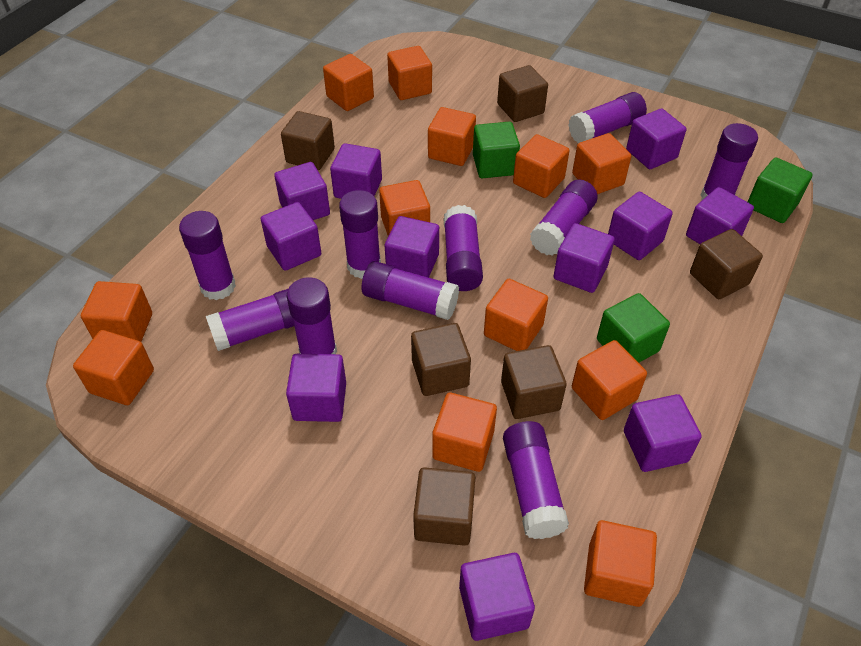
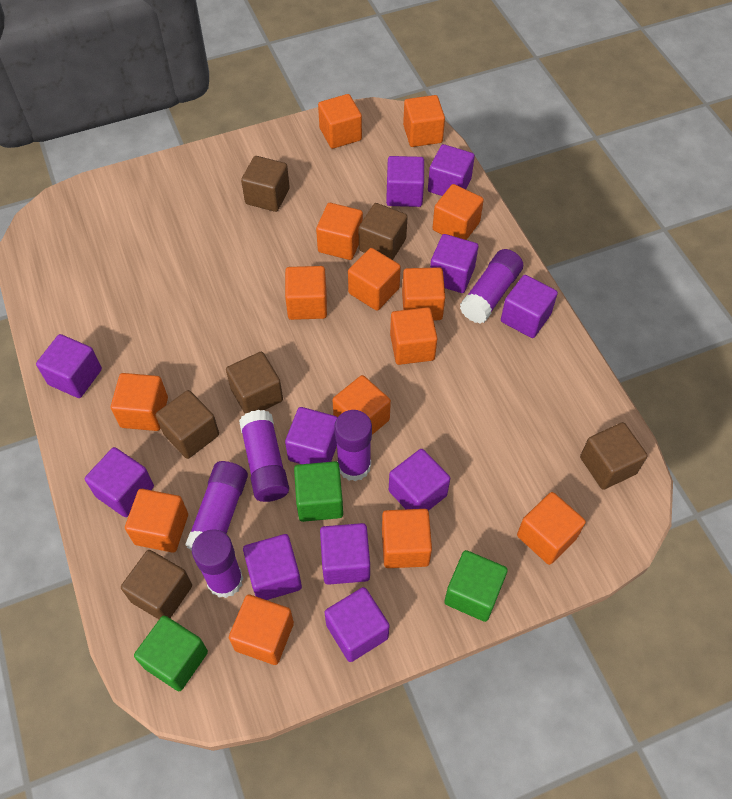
orange cube: [73,330,154,405] [81,281,152,342] [323,54,374,111] [379,180,430,236] [387,46,432,100] [428,107,476,166] [432,393,497,472] [484,279,548,351] [513,134,570,198] [572,133,631,194] [572,340,647,420] [584,520,657,607] = 12 -> [111,373,168,431] [125,489,188,553] [229,594,294,665] [285,266,327,320] [316,203,363,260] [318,94,362,149] [332,375,391,435] [348,248,401,311] [382,509,432,568] [390,307,437,365] [402,267,445,320] [403,95,445,147] [433,184,484,240] [517,492,586,565] = 14
purple glue stick: [179,211,236,300] [206,289,294,351] [286,277,337,354] [339,190,381,279] [361,261,459,320] [444,205,483,291] [503,421,569,539] [530,179,598,256] [569,92,647,143] [701,123,758,200] = 10 -> [185,461,248,551] [192,529,243,598] [239,410,289,502] [334,410,372,481] [460,249,523,323] = 5

